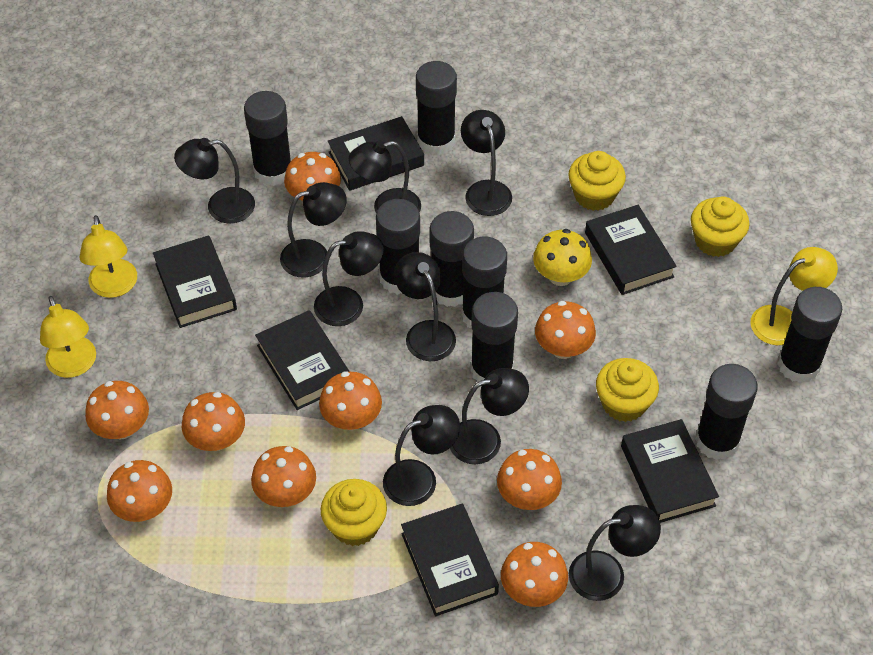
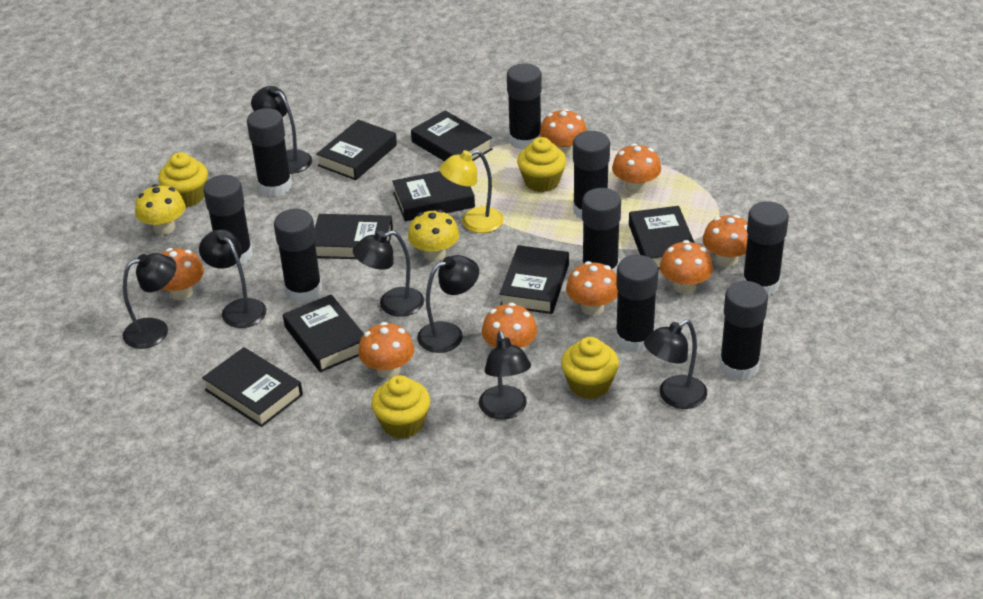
black book: [153,235,237,328] [255,310,350,410] [328,116,424,191] [401,504,499,616] [585,205,677,295] [621,419,719,523] = 6 -> [202,347,303,427] [283,294,364,372] [315,214,393,259] [316,120,397,180] [392,171,475,221] [411,110,493,161] [500,245,569,314] [629,206,695,270] = 8
black glue stick: [244,91,291,186] [376,199,420,295] [416,61,457,156] [430,211,474,307] [461,236,507,328] [471,292,518,382] [695,364,758,460] [777,287,842,383] = 8 -> [203,175,253,267] [247,108,292,197] [274,209,322,303] [507,63,542,150] [573,131,610,220] [582,188,621,274] [615,255,658,353] [719,281,768,380] [742,202,789,296] = 9
black lamp: [174,138,255,223] [280,182,347,278] [314,231,384,326] [349,140,421,213] [383,405,460,506] [394,252,456,361] [450,368,529,464] [461,110,512,216] [569,505,661,601] = 9 -> [123,253,176,349] [199,229,266,328] [251,86,312,174] [353,231,424,317] [417,255,479,353] [479,331,531,420] [644,319,707,409] = 7
orange mushroom: [85,381,149,440] [107,460,172,522] [182,392,245,451] [251,446,316,507] [284,152,341,201] [319,371,382,430] [497,449,562,510] [501,542,568,607] [535,301,596,359] = 9 -> [161,248,204,300] [358,322,414,379] [482,303,537,349] [540,109,587,157] [566,261,618,316] [612,143,661,194] [660,240,713,294] [702,215,748,267] = 8
yellow lamp: [40,296,96,378] [79,215,137,298] [750,247,838,345] = 3 -> [439,150,504,233] = 1
yellow mushroom: [533,229,592,286] = 1 -> [135,184,186,235] [408,210,459,261] = 2

